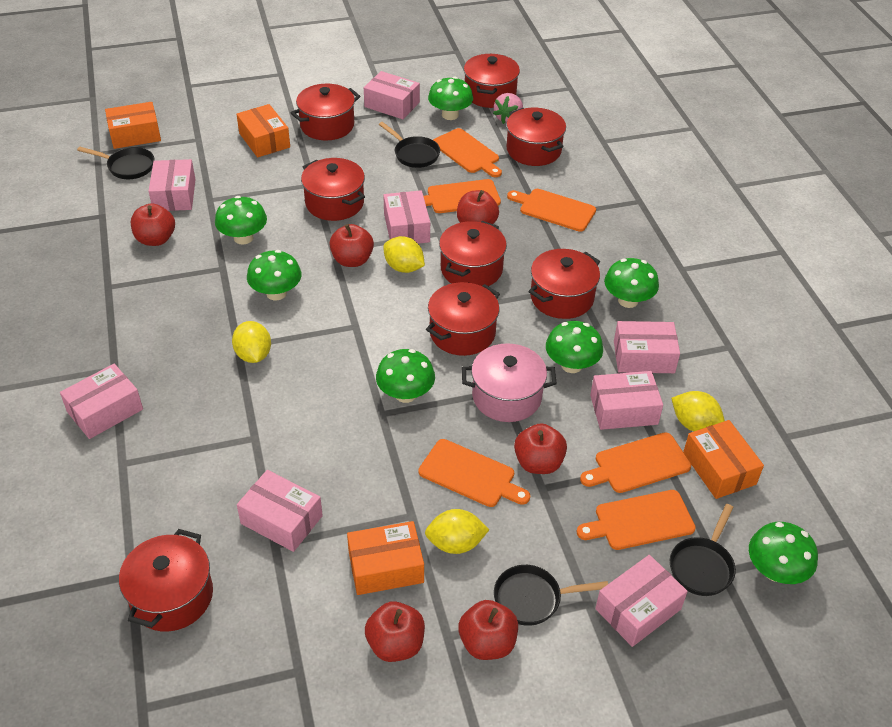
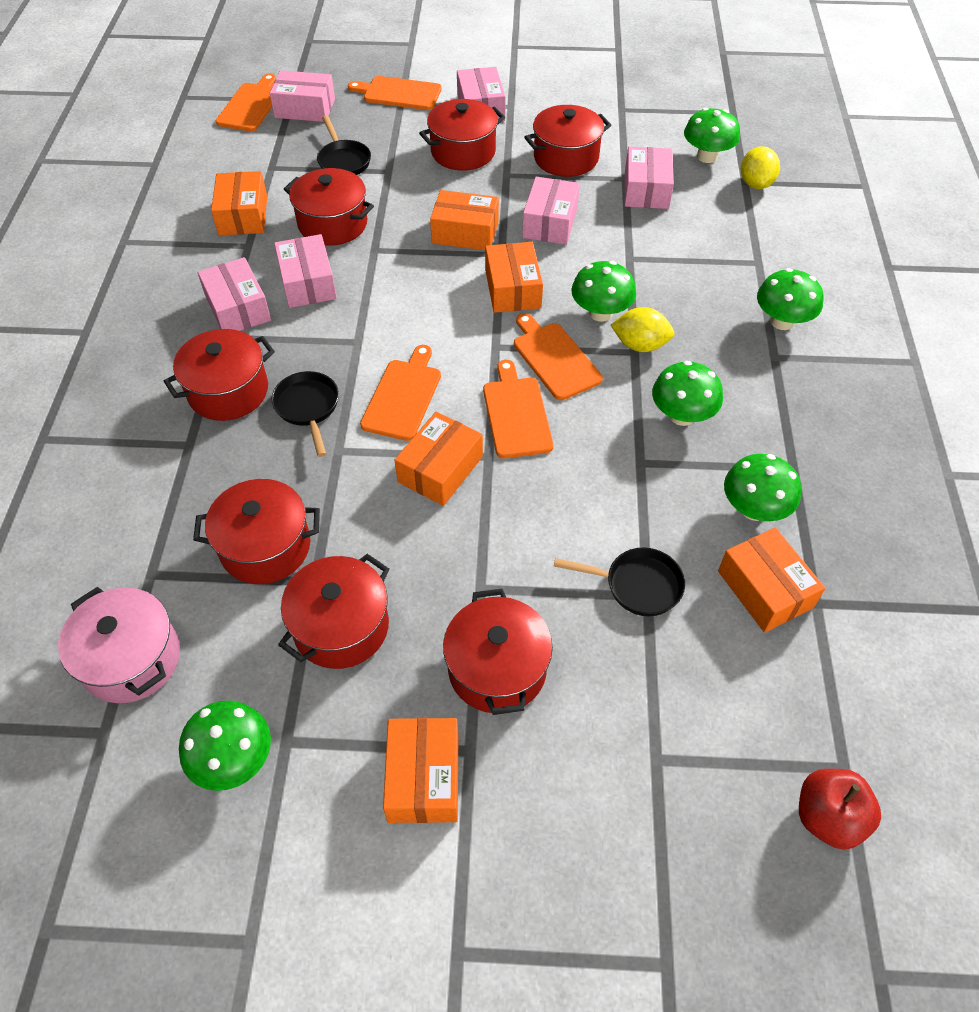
black pan: [77,147,154,179] [379,122,440,168] [494,565,608,626] [670,504,736,596] = 4 -> [272,371,339,457] [317,115,371,175] [554,548,685,616] = 3
green mushroom: [215,196,267,245] [247,250,302,300] [376,349,435,403] [428,77,473,120] [546,321,603,373] [604,258,659,308] [749,522,818,584] = 7 -> [179,700,271,791] [571,261,636,322] [652,361,723,426] [684,108,740,163] [724,454,801,521] [757,268,823,330] = 6
orange box: [105,102,161,149] [236,104,290,158] [347,521,424,595] [683,420,764,499] = 4 -> [211,171,267,235] [383,718,459,823] [395,412,483,506] [430,190,499,250] [485,242,543,313] [718,527,825,633] = 6
orange cutting board: [418,439,530,507] [424,179,501,213] [433,128,502,177] [507,189,596,232] [576,490,696,550] [580,432,691,493] = 6 -> [215,74,276,131] [348,76,442,110] [360,345,441,441] [483,360,554,458] [514,313,603,400] = 5
pink box: [60,364,143,439] [148,159,196,211] [237,470,323,552] [364,71,420,119] [383,190,430,244] [590,371,663,430] [595,555,688,647] [614,321,680,373] = 8 -> [198,257,271,331] [270,70,335,122] [274,234,337,308] [457,67,506,121] [522,177,580,245] [625,146,674,209] = 6
pink strawberry: [493,93,523,124] = 1 -> none = 0
red apple: [131,203,175,246] [329,224,374,267] [365,602,425,662] [457,190,499,224] [458,600,518,660] [514,423,567,474] = 6 -> [799,769,881,850] = 1
red pot: [119,529,213,631] [291,84,360,140] [301,158,365,221] [426,282,500,356] [439,221,507,286] [464,53,520,108] [506,108,566,166] [529,249,600,319] = 8 -> [163,329,275,421] [193,479,320,584] [278,554,389,669] [284,168,374,246] [419,99,505,171] [443,589,553,715] [524,105,611,177] = 7
yellow lemon: [232,321,271,363] [383,236,425,273] [425,509,489,554] [671,391,725,431] = 4 -> [611,307,674,352] [741,146,780,189] = 2

